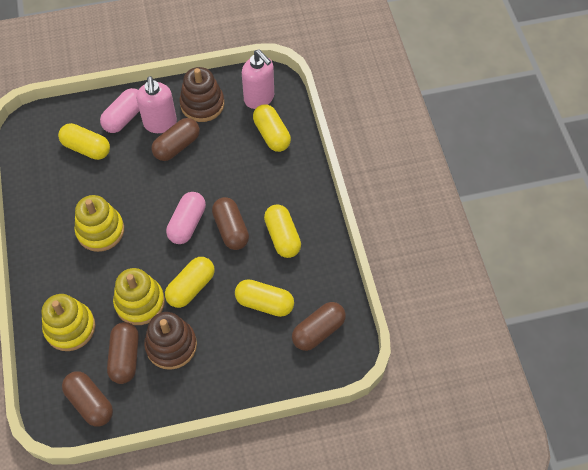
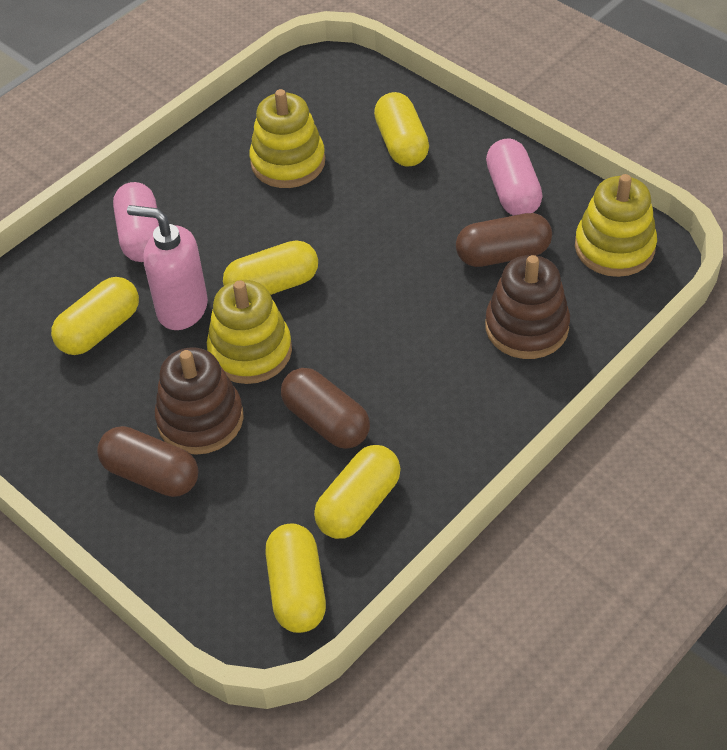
brown capsule: [62,371,113,427] [107,322,139,384] [151,118,200,161] [212,197,249,250] [292,302,346,351] = 5 -> [97,426,198,497] [281,368,370,449] [456,213,552,267] = 3
pink soap dispenser: [136,76,177,133] [242,49,274,109] = 2 -> [127,205,208,330] = 1

